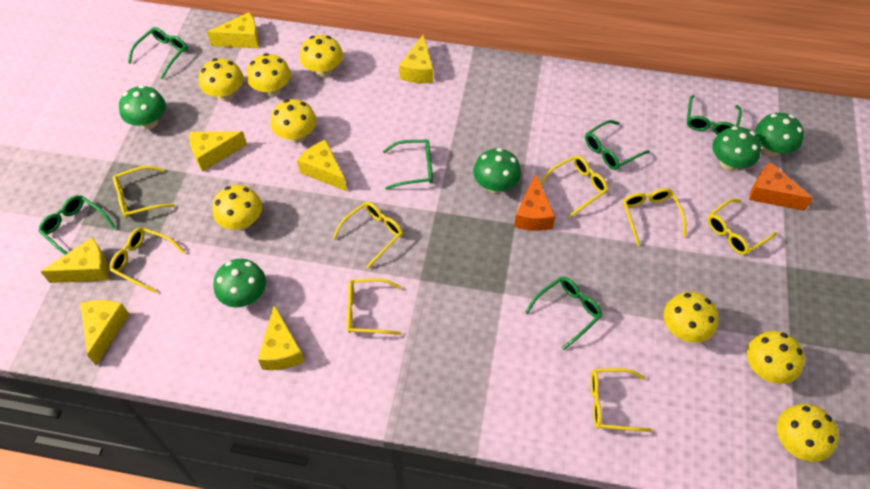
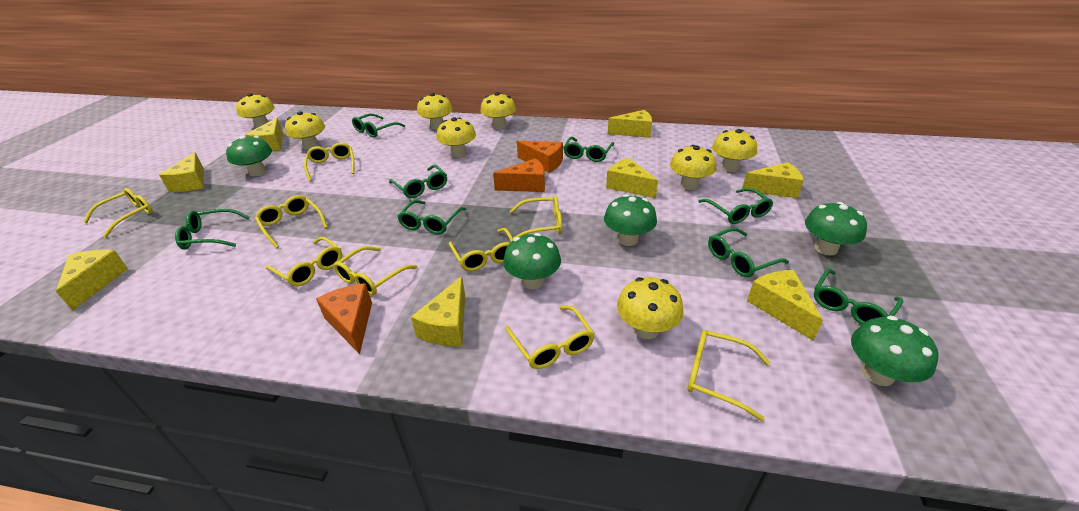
green glasses: [38,195,115,255] [128,27,188,79] [383,139,433,190] [525,277,603,350] [585,120,650,170] [687,95,742,135] = 6 -> [175,209,250,250] [352,114,405,138] [389,165,447,198] [397,200,466,234] [563,137,614,162] [698,188,773,224] [708,227,789,277] [814,269,903,325] = 8
orange cheese: [514,173,555,231] [749,162,813,211] = 2 -> [316,283,372,354] [493,158,545,192] [517,141,563,173] = 3
yellow cheese: [40,237,109,283] [80,300,130,365] [189,131,247,172] [207,12,259,48] [258,305,305,370] [297,140,347,191] [399,34,433,83] = 7 -> [56,250,128,311] [159,152,204,192] [245,118,283,151] [411,276,465,346] [606,158,658,198] [608,110,652,138] [742,162,804,198] [747,270,823,341] = 8
yellow glasses: [110,227,185,293] [113,166,175,218] [333,202,403,269] [347,278,402,335] [540,155,608,218] [591,368,652,432] [623,188,686,246] [708,199,777,255] = 8 -> [83,188,153,238] [255,195,327,248] [266,237,342,286] [304,143,354,182] [334,246,417,295] [449,228,513,271] [505,305,595,369] [509,196,562,239] [687,330,770,421] = 9

